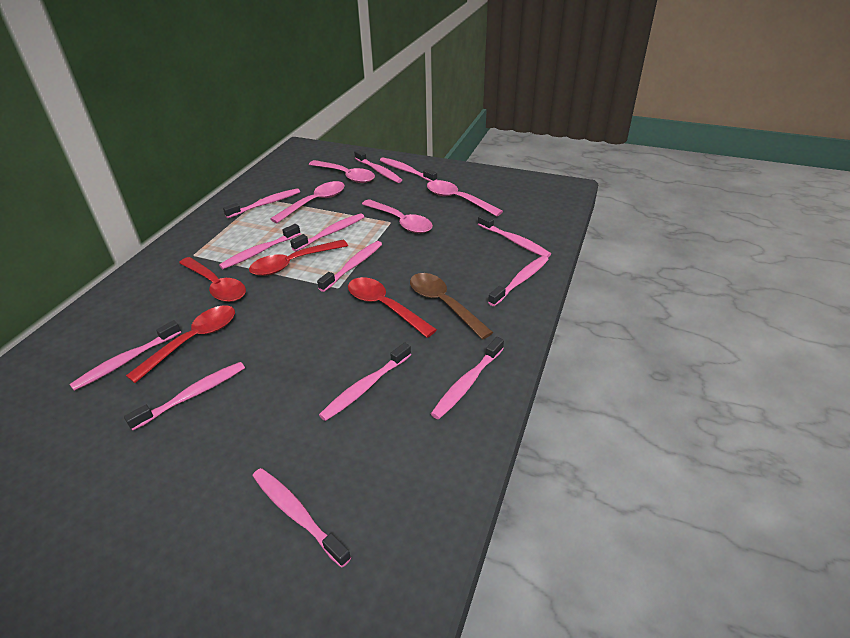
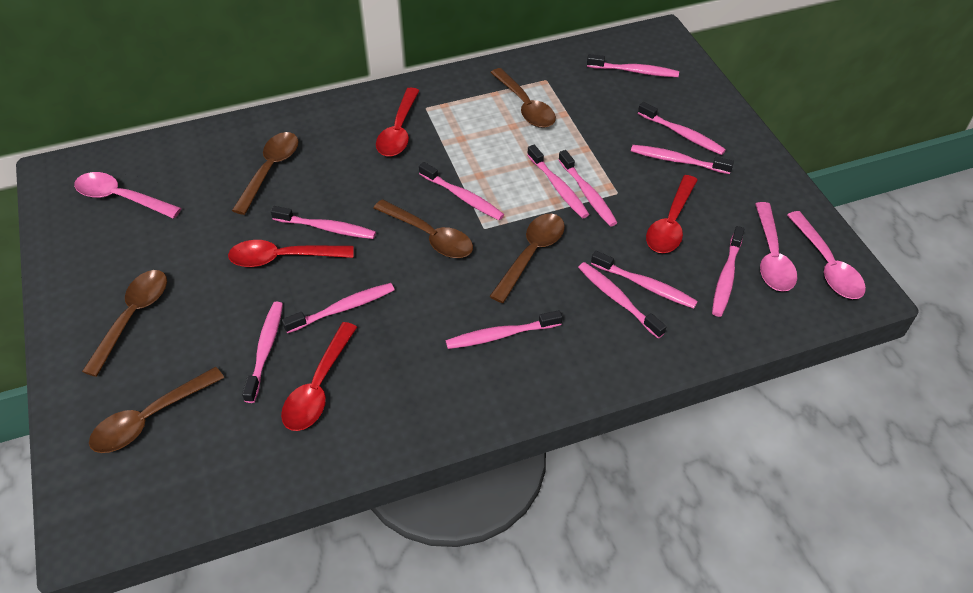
brown spoon: [410,273,493,339] = 1 -> [82,270,167,377] [89,367,224,453] [232,132,299,215] [374,199,473,258] [489,214,565,303] [490,68,556,128] = 6
pink spoon: [270,181,345,223] [309,160,375,183] [362,199,433,233] [427,180,503,216] = 4 -> [74,172,182,219] [755,202,797,292] [787,211,866,299] = 3

